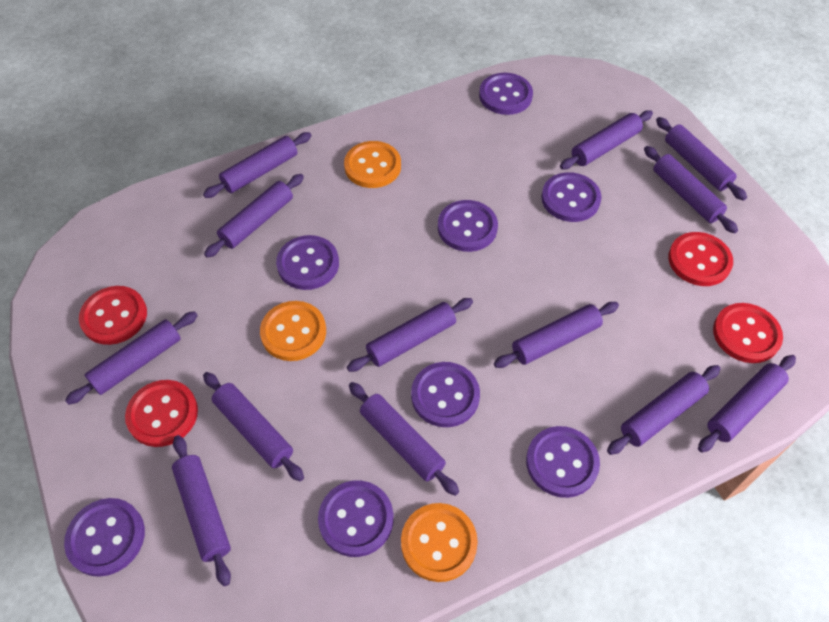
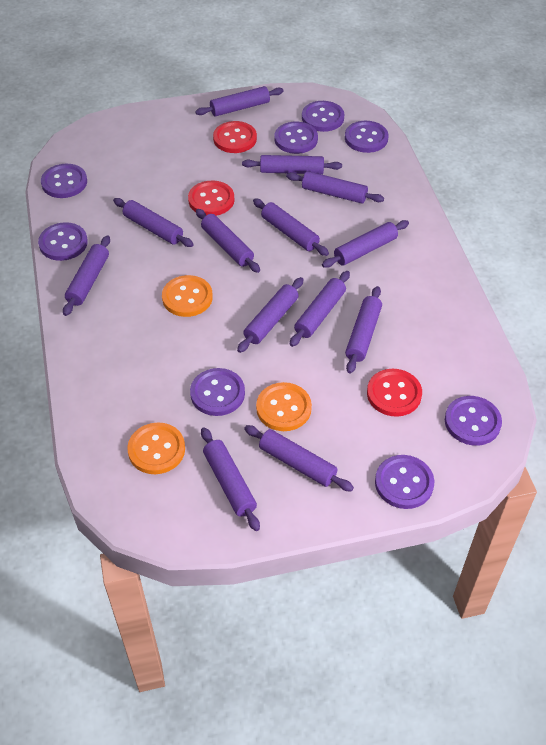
red button: [79,286,147,345] [125,380,198,447] [668,232,733,286] [713,303,783,363] = 4 -> [188,180,235,216] [213,121,257,153] [367,369,422,417] = 3

